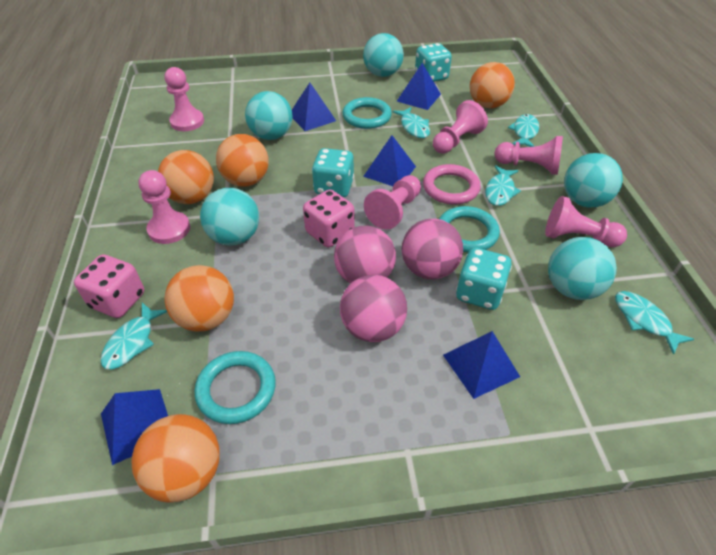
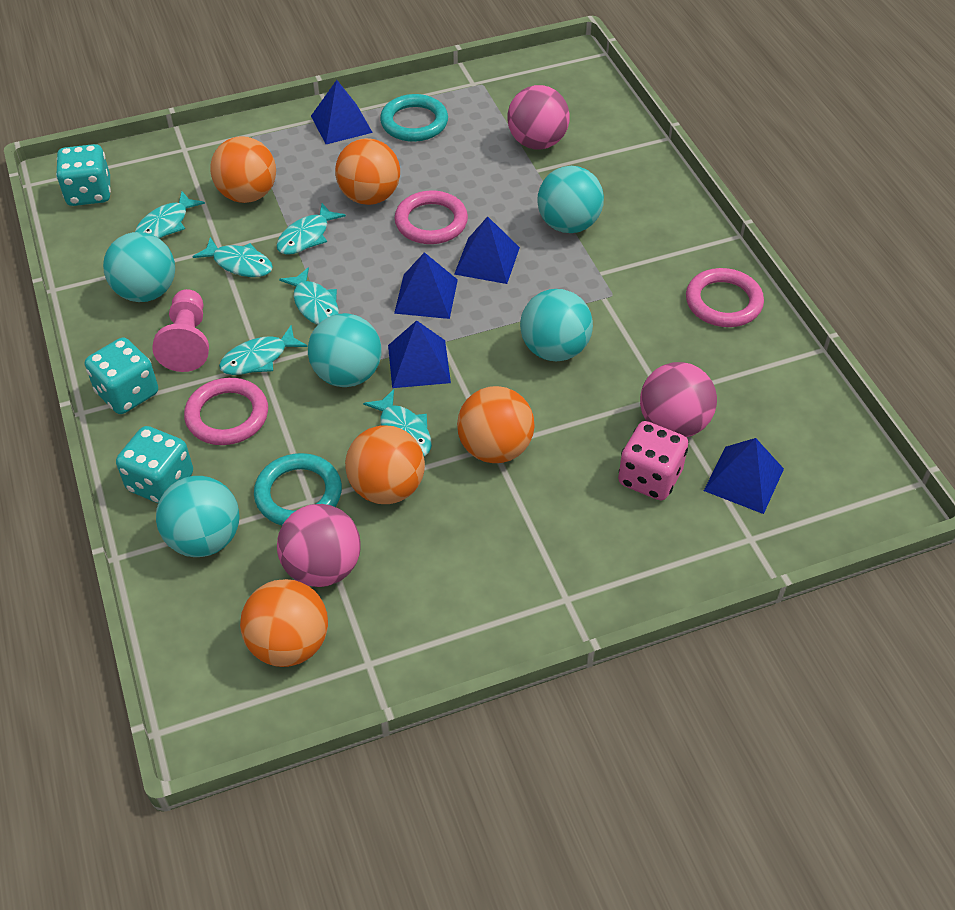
pink dice: [74,254,144,318] [303,189,354,247] = 2 -> [618,421,688,500] = 1
pink pawn: [138,170,190,244] [164,67,204,131] [364,175,421,230] [433,100,488,154] [495,136,563,175] [545,196,627,247] = 6 -> [152,289,209,372] = 1
pink ring: [423,164,481,205] = 1 -> [184,378,268,445] [395,190,468,244] [686,268,764,327] = 3
turquoise fish: [100,303,167,370] [392,107,430,138] [485,165,521,206] [508,114,539,147] [615,291,694,355] = 5 -> [135,191,205,239] [192,237,273,277] [219,325,308,375] [277,203,346,255] [279,267,339,325] [363,389,432,456] = 6
turquoise ring: [194,351,276,424] [343,97,392,129] [439,206,500,252] = 3 -> [254,453,342,525] [380,94,448,142] = 2

